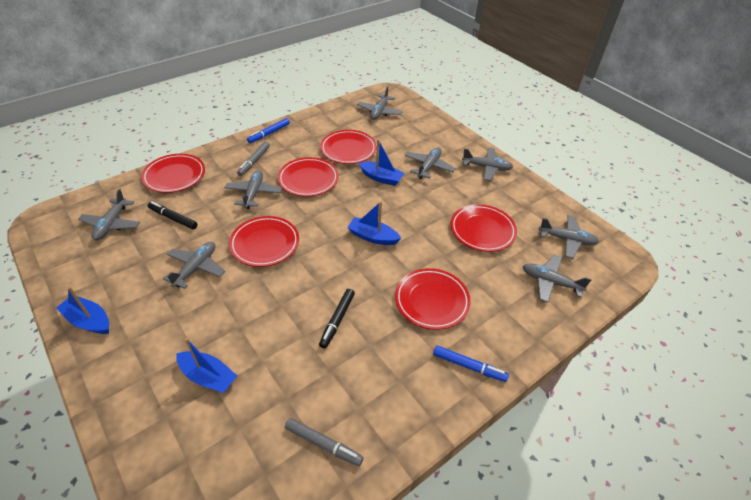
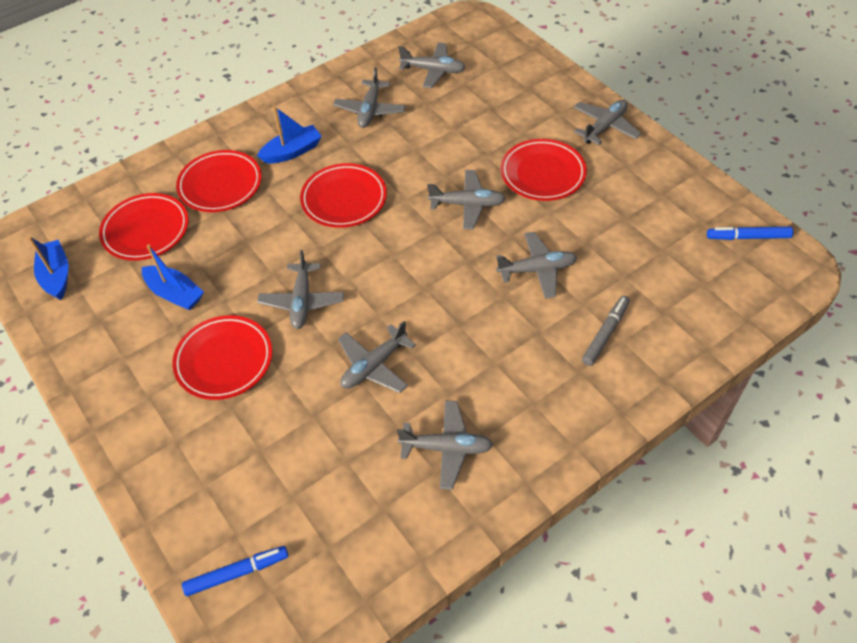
black marker: [148,201,198,229] [319,289,355,349] = 2 -> none = 0
blue boat: [56,287,109,334] [176,338,237,393] [347,201,401,245] [359,139,405,186] = 4 -> [28,236,68,300] [142,244,204,310] [257,106,322,164] = 3
grey marker: [237,141,270,176] [285,418,363,466] = 2 -> [582,296,630,366] = 1
red plate: [141,154,205,193] [229,216,299,267] [278,157,339,197] [320,130,377,164] [395,268,471,330] [451,204,517,252] = 6 -> [99,193,189,261] [172,315,272,400] [176,150,262,212] [300,163,387,228] [501,139,587,201] = 5

